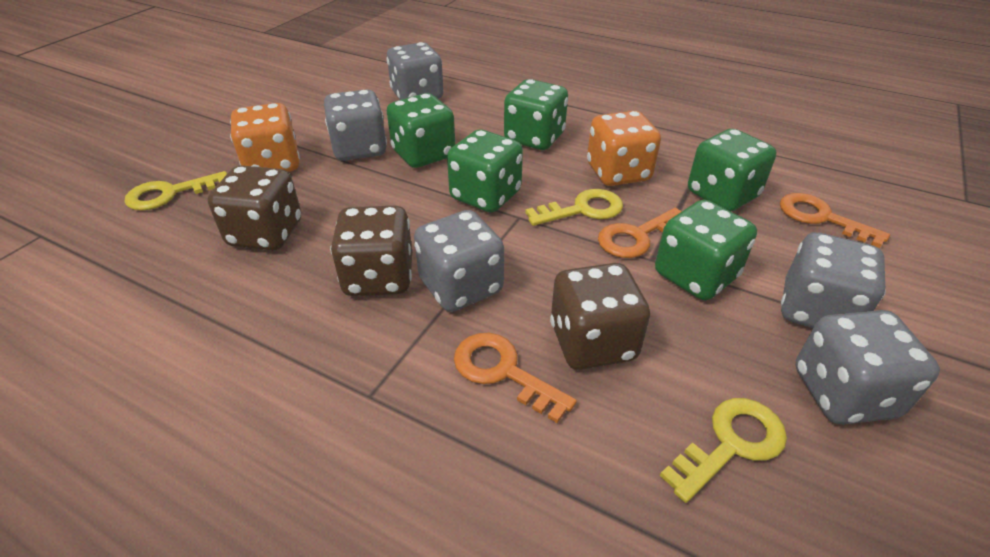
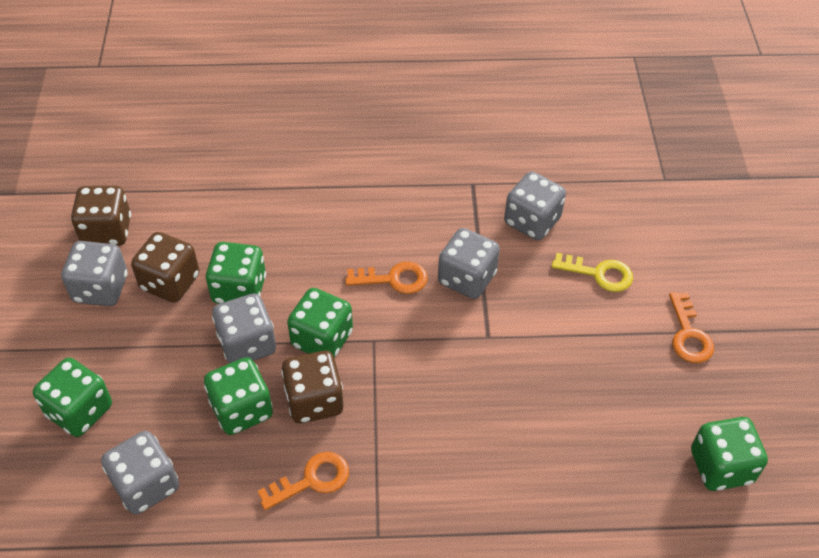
orange dice: [230,103,300,172] [587,111,661,186] = 2 -> none = 0
yellow key: [124,171,227,211] [525,189,623,226] [660,398,787,503] = 3 -> [551,253,633,292] = 1

